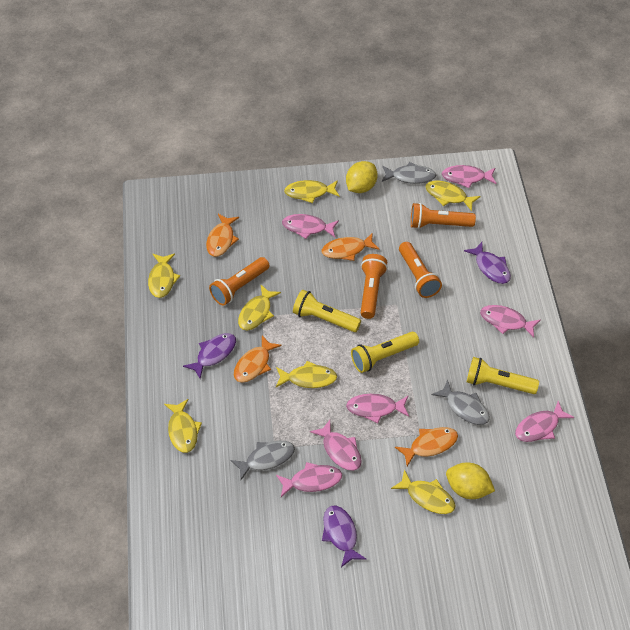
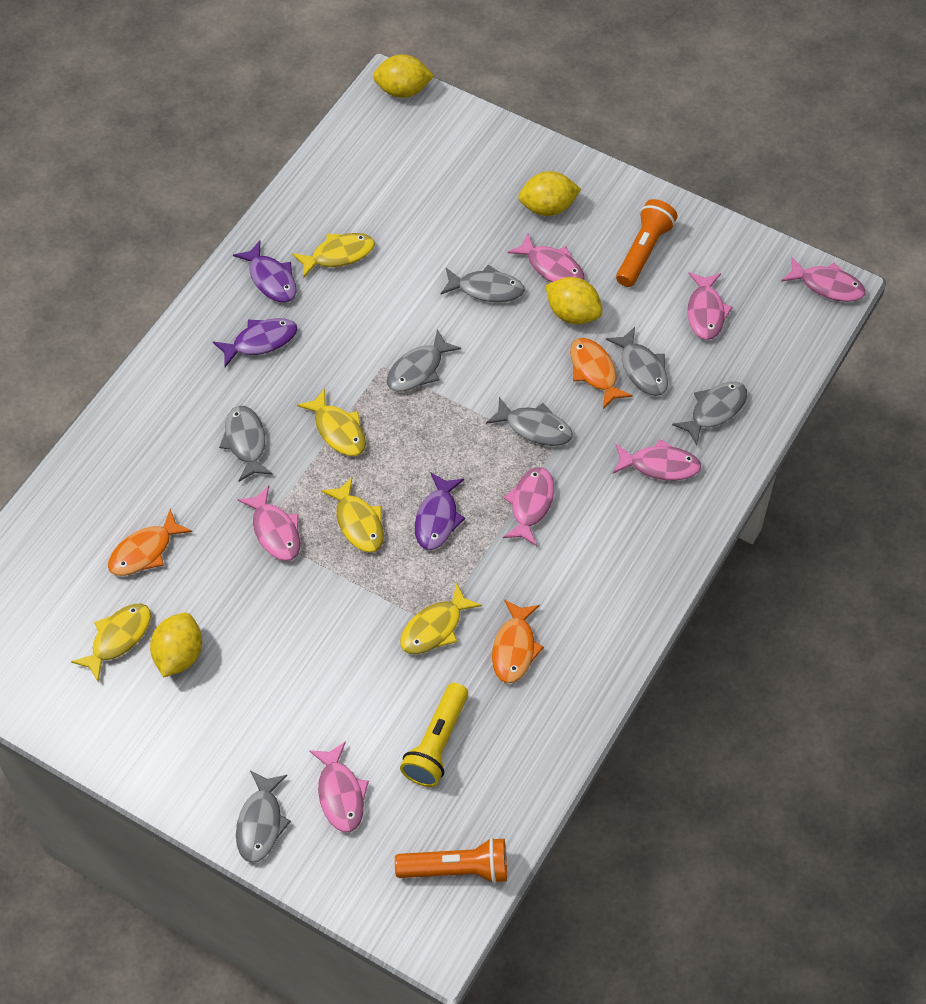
grey fish: [231,441,295,480] [382,162,436,184] [432,380,490,425] = 3 -> [219,406,273,482] [236,770,291,863] [387,330,461,391] [440,265,525,302] [486,397,573,446] [606,327,668,396] [672,382,747,445] = 7
orange fish: [206,214,239,257] [234,335,282,383] [322,233,379,261] [395,427,458,466] = 4 -> [108,509,192,576] [492,599,544,683] [570,338,633,409] = 3
orange flashlight: [209,257,270,306] [361,254,388,319] [399,242,442,298] [411,203,476,229] = 4 -> [395,837,507,884] [616,199,678,287] = 2
yellow fish: [148,253,180,298] [164,399,202,453] [238,285,281,331] [276,361,337,388] [284,180,340,203] [391,469,456,514] [426,181,481,211] = 7 -> [71,603,151,682] [292,233,375,278] [297,388,366,456] [321,477,384,553] [400,583,482,654] = 5
yellow flashlight: [293,290,361,332] [351,332,419,373] [467,357,539,394] = 3 -> [400,683,468,787] = 1
yellow lemon: [346,161,378,193] [446,462,495,499] = 2 -> [150,612,202,677] [373,54,434,98] [518,171,581,216] [545,277,603,324] = 4

